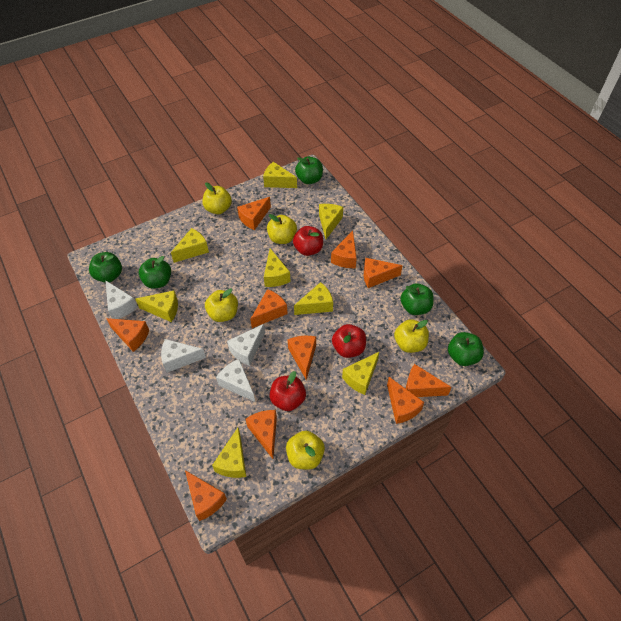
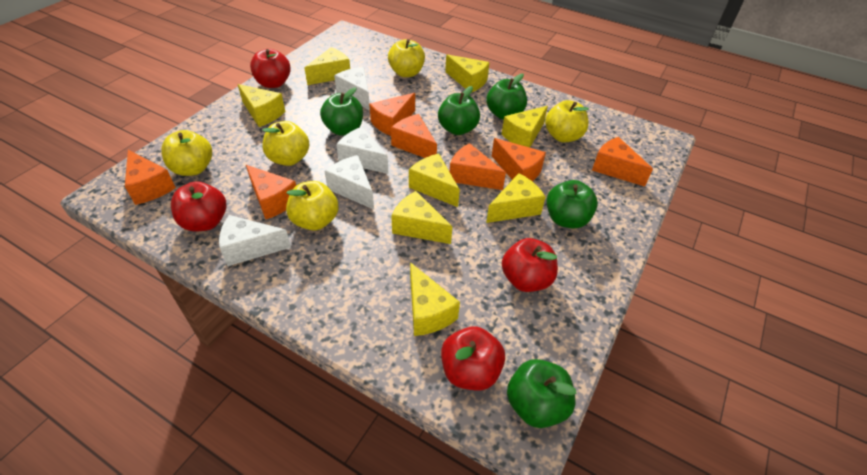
orange cheese: [106,318,149,352] [185,470,227,521] [237,197,271,230] [246,410,277,459] [250,289,288,328] [287,336,316,380] [331,231,357,268] [364,258,403,288] [387,377,424,424] [406,364,452,397] = 10 -> [125,150,176,205] [246,165,296,219] [369,93,415,136] [391,114,437,158] [450,143,506,190] [492,138,546,181] [592,137,653,186] = 7
red apple: [269,371,306,411] [293,226,323,256] [332,324,366,358] = 3 -> [171,181,226,231] [250,49,291,88] [441,326,505,390] [502,238,558,292] = 4

